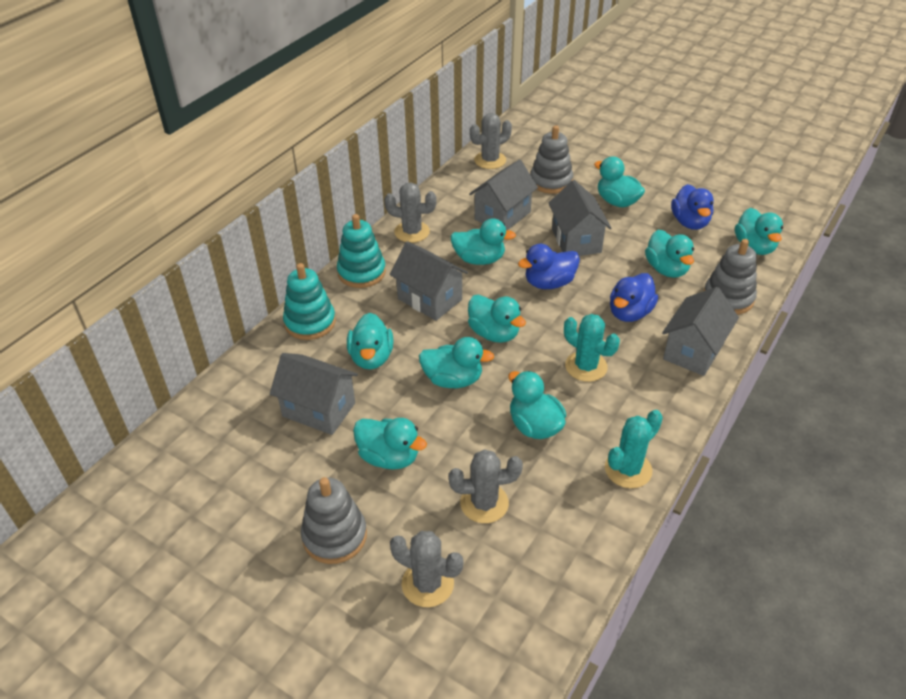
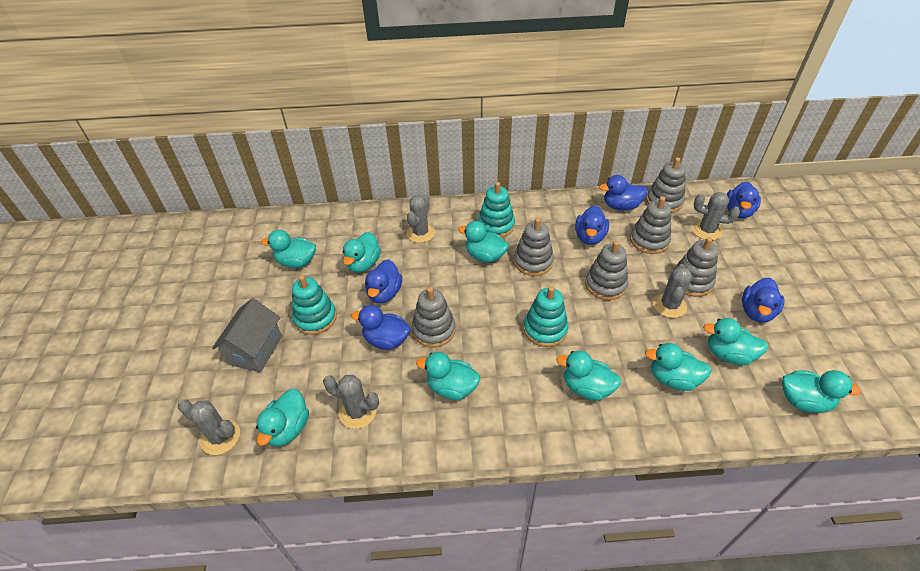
blue duck: [518,244,580,289] [610,273,658,322] [671,184,714,230] = 3 -> [351,305,410,350] [365,259,402,303] [575,205,609,245] [599,175,647,210] [727,182,761,218] [742,278,784,323] = 6
grey cactus: [384,182,437,243] [390,531,463,607] [449,449,523,523] [470,113,512,169] = 4 -> [178,400,240,455] [323,375,379,429] [406,195,435,243] [653,264,692,318] [692,192,740,240] = 5
grey house: [270,353,358,435] [390,241,468,321] [469,159,538,230] [548,180,611,256] [662,287,739,376] = 5 -> [212,298,282,372] = 1
grey stacking toy: [301,477,367,564] [530,125,573,194] [704,239,757,315] = 3 -> [412,287,455,347] [514,218,554,276] [585,241,628,300] [630,196,671,254] [646,157,686,213] [673,237,718,297] = 6
turquoise cactus: [564,314,620,382] [605,410,663,488] = 2 -> none = 0
turquoise stacking toy: [283,263,336,340] [337,214,386,288] = 2 -> [292,275,337,335] [478,182,515,237] [524,286,568,347] = 3

